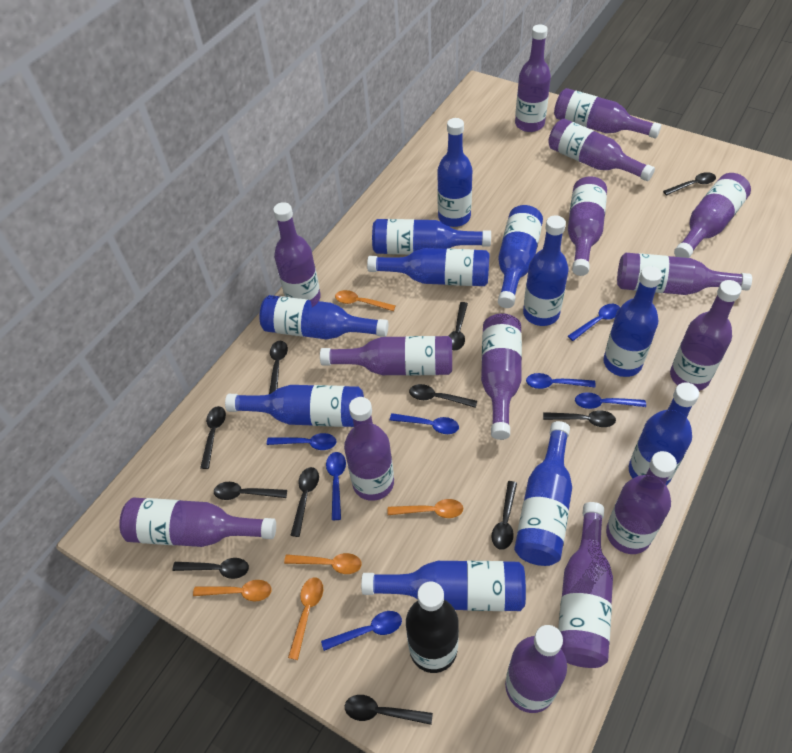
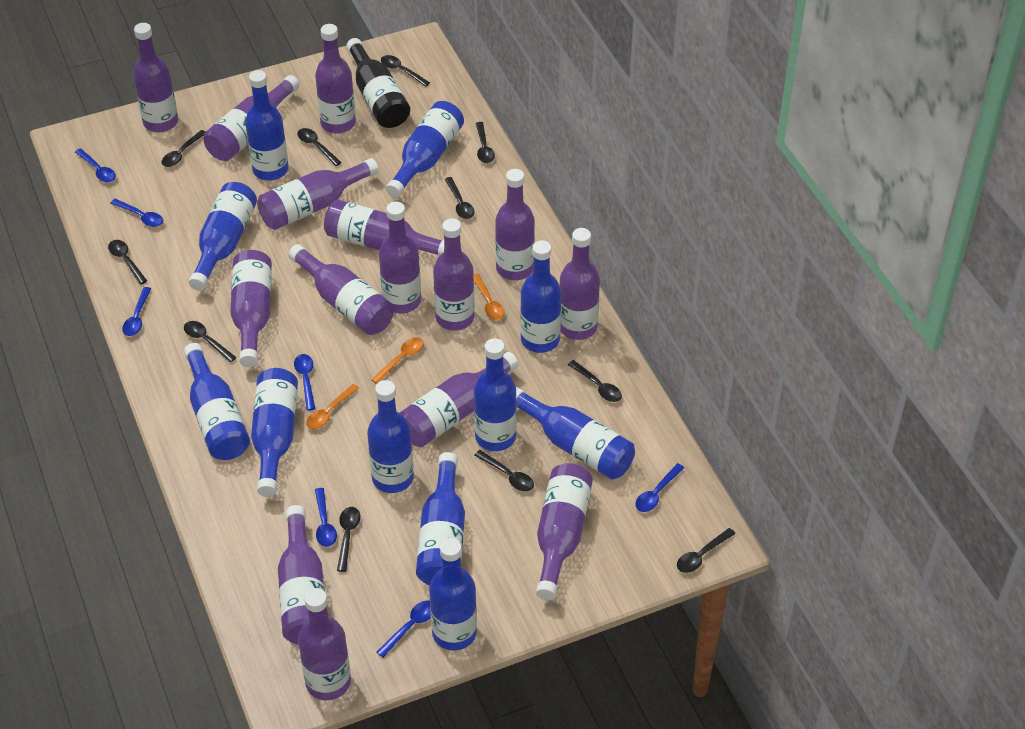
orange spoon: [193,580,272,601] [284,553,362,574] [288,578,323,660] [335,290,395,311] [387,499,463,518] = 5 -> [306,384,359,429] [371,337,424,384] [474,274,505,320] = 3

